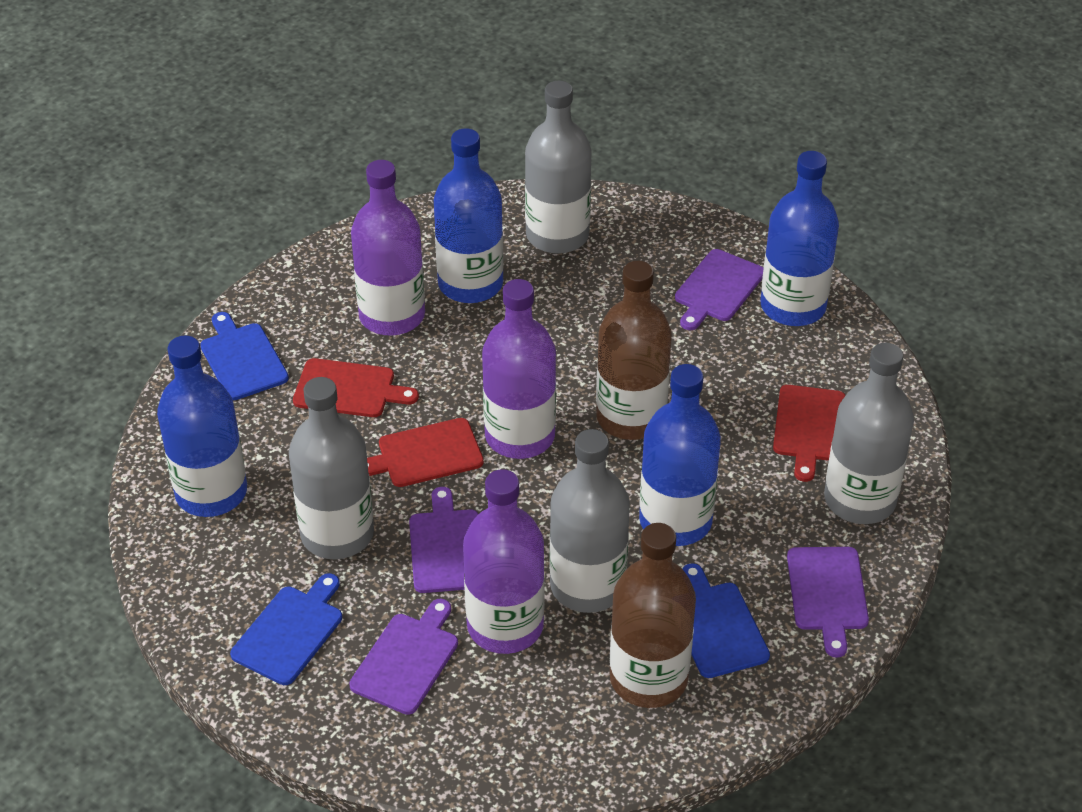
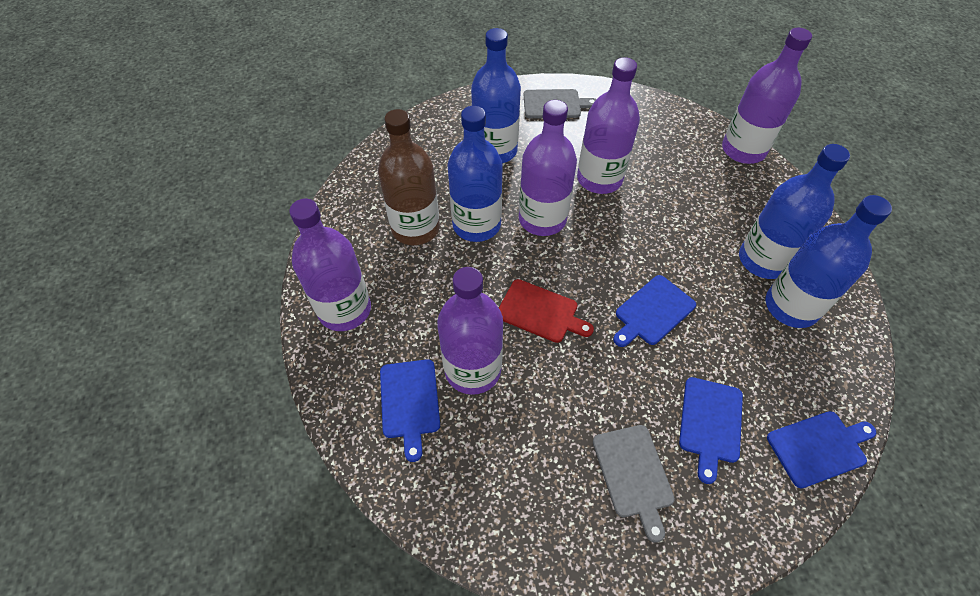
blue cutting board: [200,312,289,400] [230,573,342,685] [682,563,770,678] = 3 -> [380,359,440,462] [613,275,696,347] [679,377,743,484] [767,411,876,488] = 4
brown bottle: [596,261,672,440] [610,523,696,708] = 2 -> [378,109,440,245] = 1
grey bottle: [289,377,374,559] [525,81,592,254] [550,429,630,613] [824,343,914,524] = 4 -> none = 0
grey cutting board: none = 0 -> [524,89,597,118] [593,425,675,543] = 2
purple bottle: [351,160,425,336] [463,469,545,654] [482,279,556,459] = 3 -> [289,199,371,331] [437,267,503,395] [519,100,577,236] [577,57,640,194] [722,28,812,164] = 5
purple cutting board: [349,599,458,715] [409,487,478,593] [675,249,764,330] [787,547,869,658] = 4 -> none = 0
red cutting board: [293,358,419,417] [367,418,484,487] [773,385,846,482] = 3 -> [499,279,594,343] = 1

